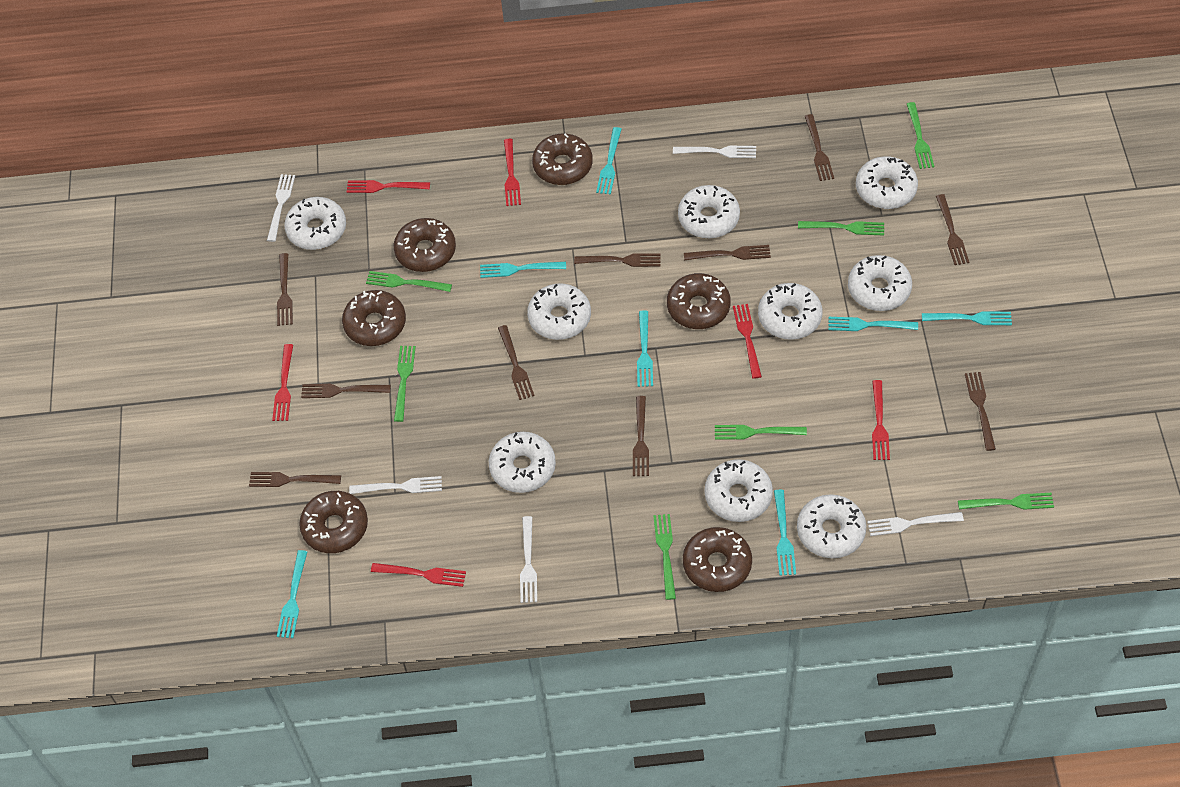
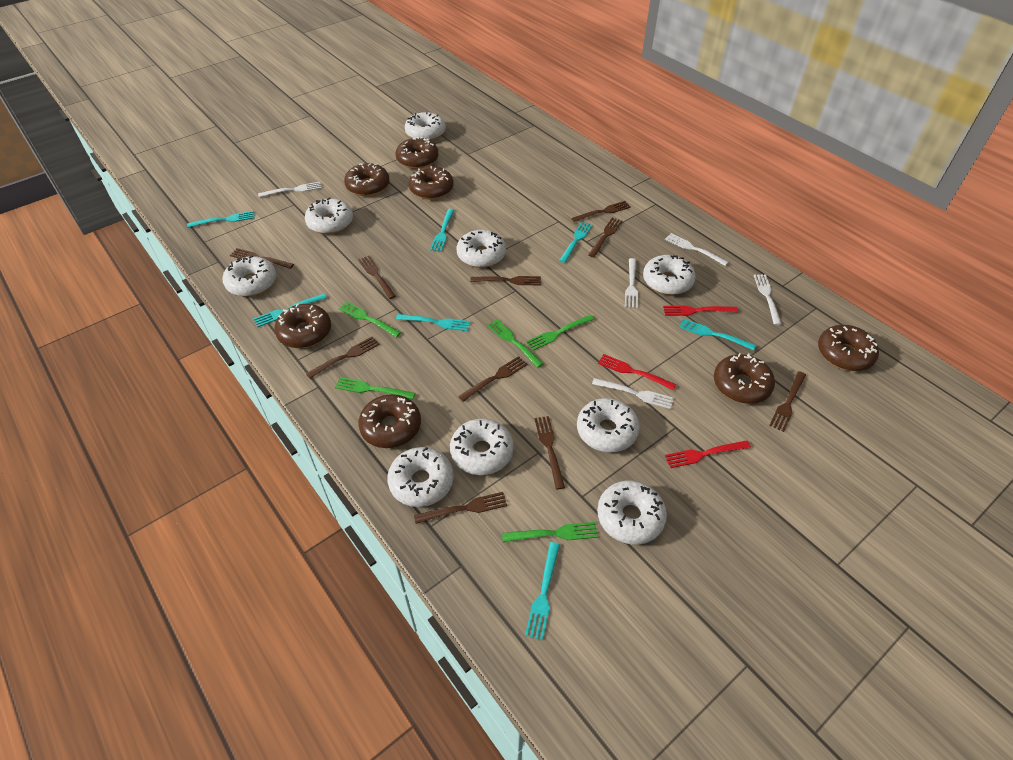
brown donut: [299,491,368,553] [342,290,406,346] [394,218,456,272] [532,133,593,185] [667,273,731,329] [683,527,752,592] = 6 -> [274,304,331,348] [344,163,390,196] [358,394,421,448] [396,137,439,169] [409,166,454,200] [714,353,775,404] [818,325,879,371] = 7
green fork: [366,271,452,292] [394,346,416,422] [653,514,676,600] [715,425,807,440] [798,221,884,236] [907,102,934,169] [958,493,1054,510] = 7 -> [335,377,415,400] [339,301,401,337] [487,319,544,368] [502,522,598,542] [526,315,594,351] = 5
red fork: [272,344,293,421] [347,180,430,193] [371,563,466,587] [504,139,521,206] [733,304,762,379] [872,380,890,460] = 6 -> [598,354,676,390] [663,306,738,316] [665,440,751,468] = 3

